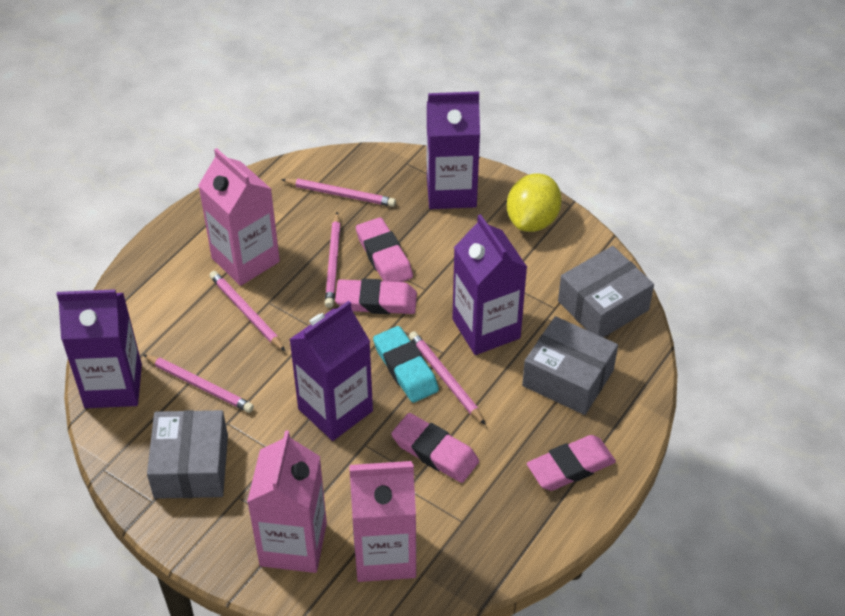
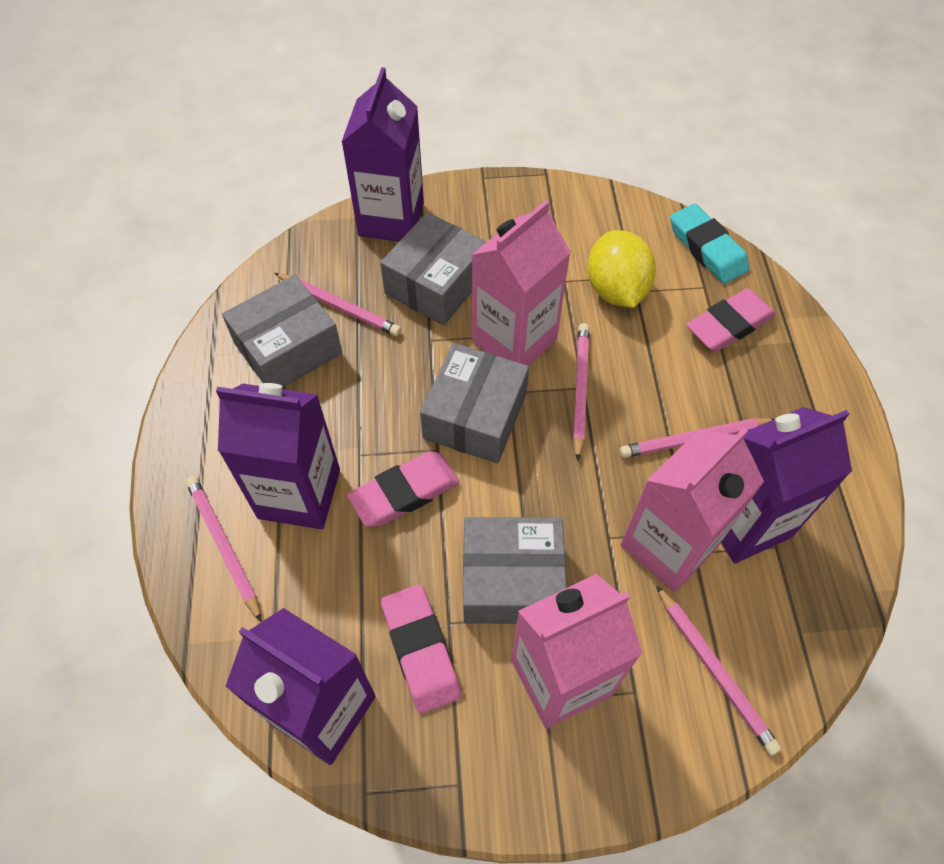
grey box: [147,410,228,499] [522,316,618,415] [558,246,654,338] = 3 -> [222,275,342,388] [380,212,486,325] [420,343,529,464] [463,517,567,624] = 4
pink eraser: [335,279,417,314] [356,217,413,282] [391,413,479,483] [527,435,616,491] = 4 -> [347,452,460,527] [381,584,461,714] [686,288,776,352] = 3

